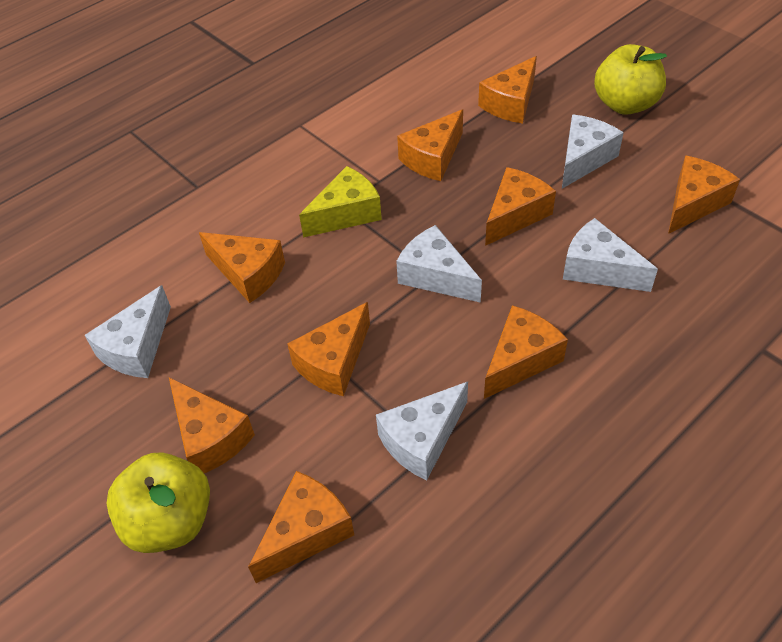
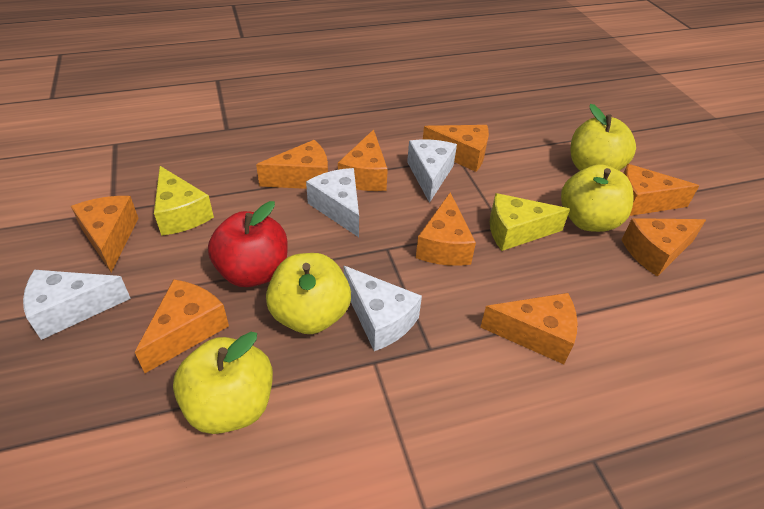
red apple: none = 0 -> [208,201,288,287] = 1
white cheese: [85,285,171,378] [376,382,468,480] [396,225,482,303] [562,114,624,189] [563,218,658,292] = 5 -> [23,270,131,340] [306,168,359,237] [344,266,422,351] [407,139,457,203] = 4
yellow apple: [106,452,210,553] [594,44,667,115] = 2 -> [173,332,273,434] [266,253,351,334] [561,164,634,232] [570,104,636,171] = 4
yellow cheese: [299,166,382,238] = 1 -> [154,166,214,236] [490,193,570,251] = 2

